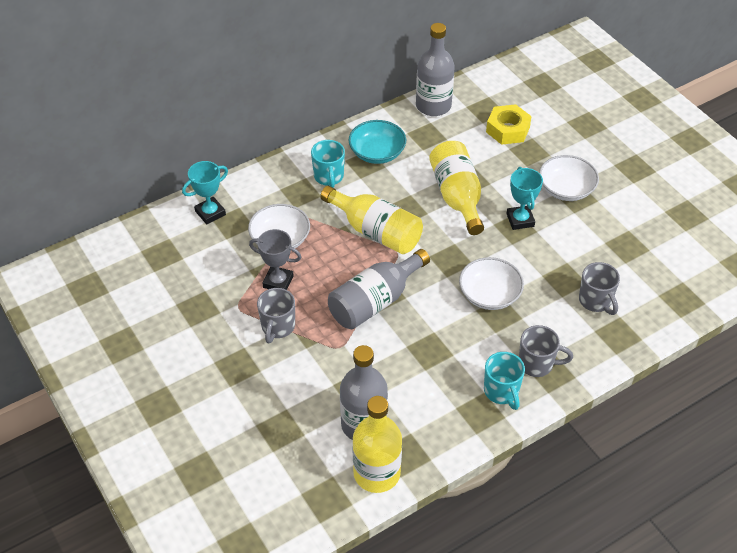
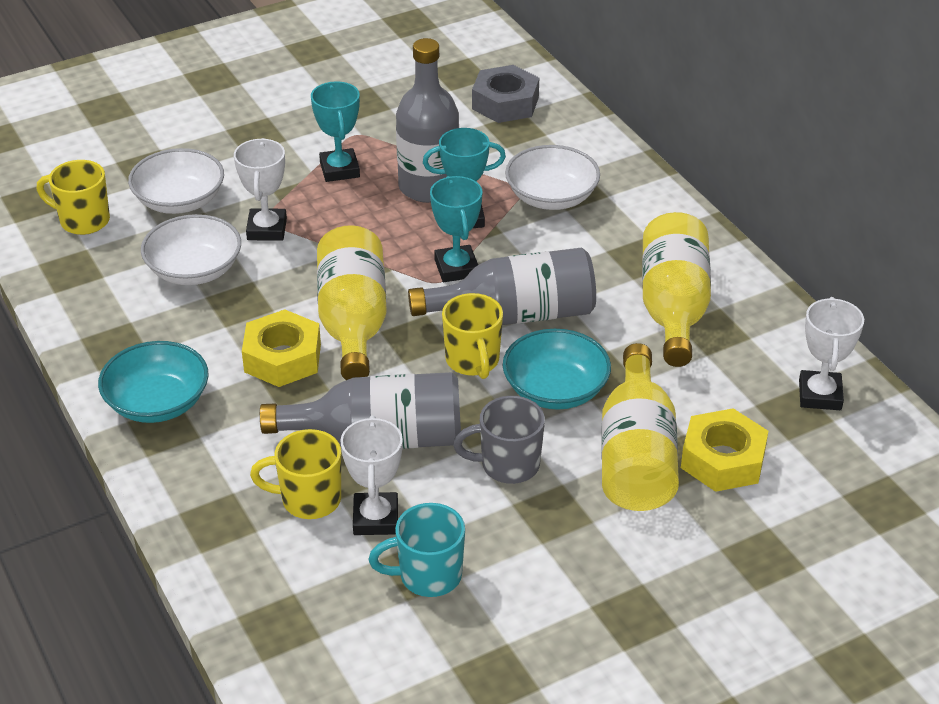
grey mug: [257,288,295,343] [519,325,573,377] [579,262,620,315] = 3 -> [453,396,545,484] = 1
grey nut: none = 0 -> [472,65,539,123] = 1
grey trophy: [249,229,302,290] = 1 -> none = 0
turquoise bowl: [348,120,406,164] = 1 -> [98,341,208,423] [503,329,611,410] = 2
turquoise mug: [311,140,345,188] [484,352,525,410] = 2 -> [369,503,465,597] = 1
turquoise trophy: [182,161,228,224] [506,167,543,230] = 2 -> [311,81,360,182] [423,128,506,228] [430,176,483,282] = 3
white trophy: none = 0 -> [234,138,287,241] [340,415,403,535] [799,297,864,410] = 3
yellow mug: none = 0 -> [36,160,110,235] [250,429,341,519] [442,293,503,379] = 3
yellow nut: [486,104,532,145] = 1 -> [242,309,321,387] [681,408,768,492] = 2

